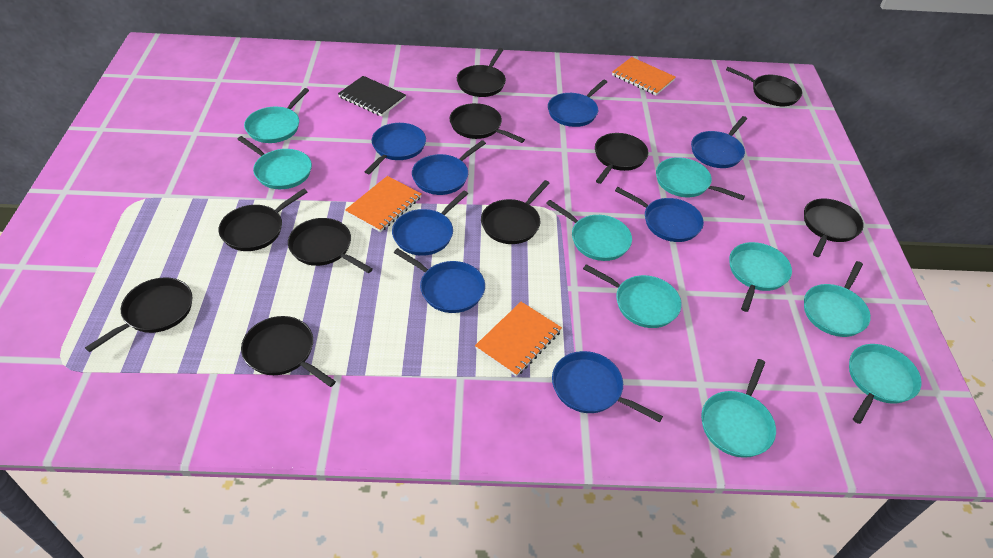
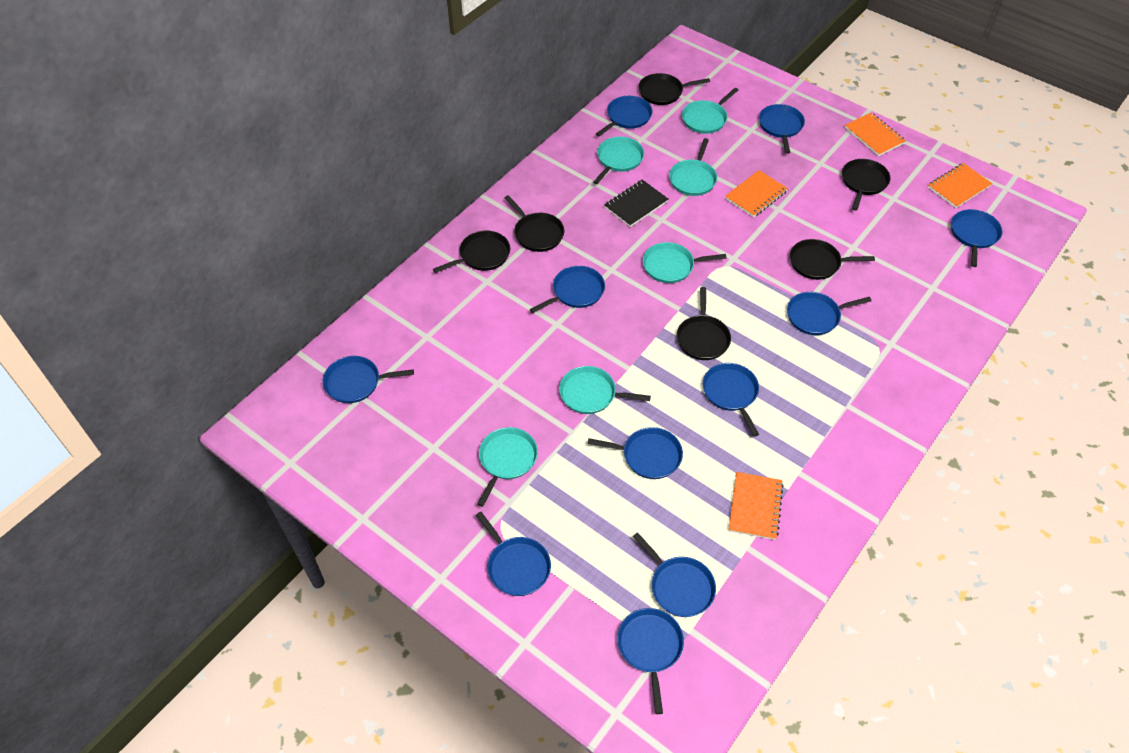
black pan: [85,277,193,352] [218,188,308,251] [241,316,336,387] [288,218,373,273] [450,103,525,143] [457,48,506,97] [481,180,550,244] [595,133,648,184] [726,67,802,106] [804,199,864,257] = 10 -> [433,231,510,273] [505,195,564,252] [638,73,710,105] [677,287,731,360] [790,239,875,280] [842,159,891,211] = 6
blue pan: [365,123,426,174] [392,190,468,256] [394,248,485,313] [412,140,486,195] [548,80,607,127] [552,351,663,422] [615,187,704,242] [691,116,747,168] = 8 -> [323,356,414,403] [476,512,551,596] [530,266,605,313] [587,427,683,479] [596,96,652,136] [617,608,684,714] [633,532,716,617] [703,363,759,437] [759,104,805,154] [787,292,872,335] [951,209,1002,267] = 11
orange notebook: [345,176,422,232] [475,302,562,377] [612,57,676,95] = 3 -> [725,170,788,217] [729,472,784,540] [845,113,906,156] [928,163,992,208] = 4
turquoise pan: [237,136,312,189] [244,88,309,143] [546,200,632,261] [583,264,682,328] [656,157,745,200] [701,359,776,458] [729,242,792,312] [804,261,871,337] [849,344,922,424] = 9 -> [477,427,538,507] [559,366,651,414] [593,136,644,184] [643,242,726,283] [669,138,717,196] [682,88,738,134] = 6

